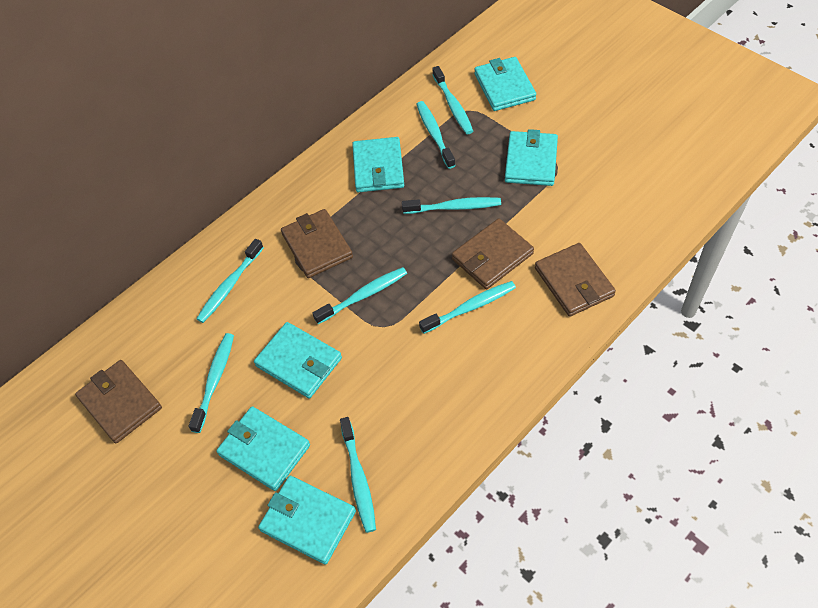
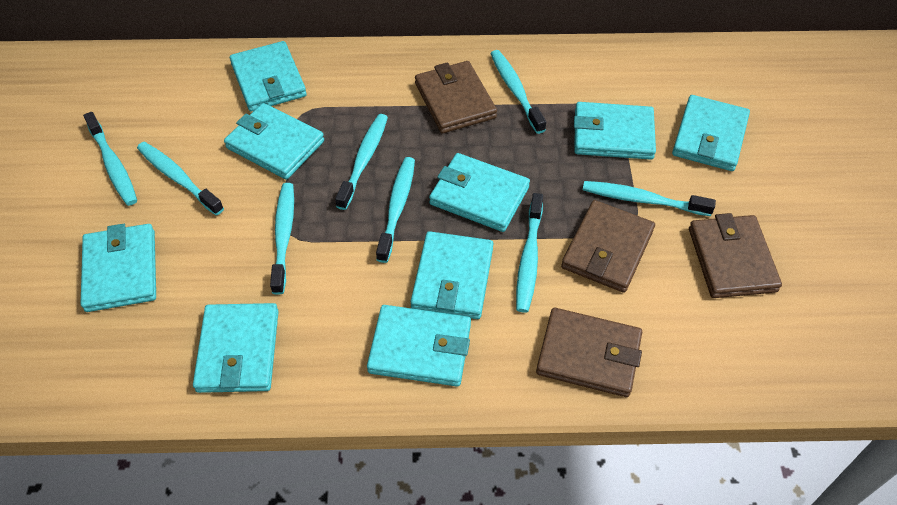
turquoise wallet: [216,406,310,491] [254,322,342,398] [258,476,356,565] [352,137,404,192] [474,57,536,111] [505,129,558,186] = 6 -> [80,224,156,312] [193,303,279,393] [224,103,324,180] [230,41,307,112] [367,305,471,386] [411,231,493,319] [429,153,530,232] [574,102,656,160] [672,95,750,171] = 9

